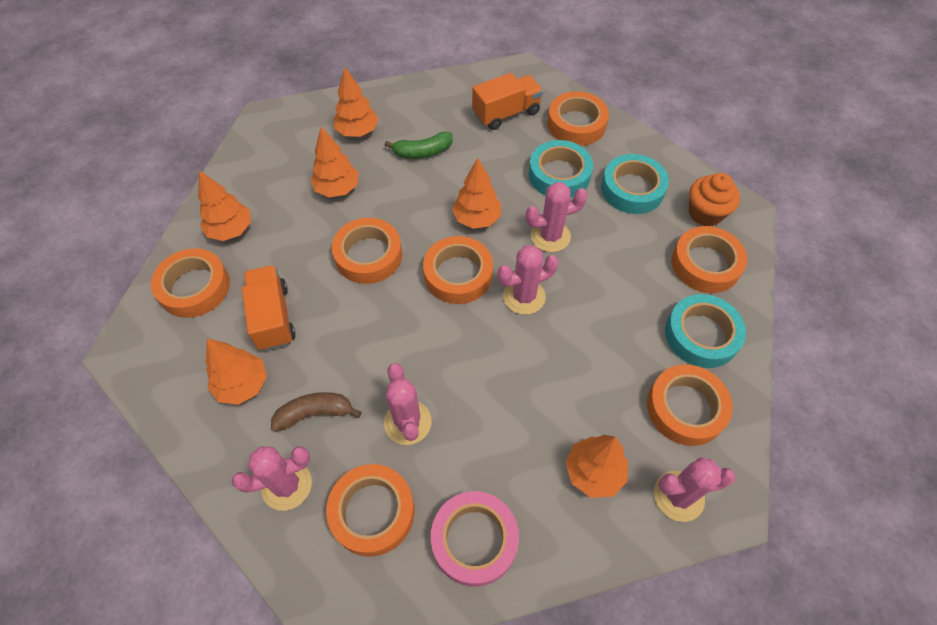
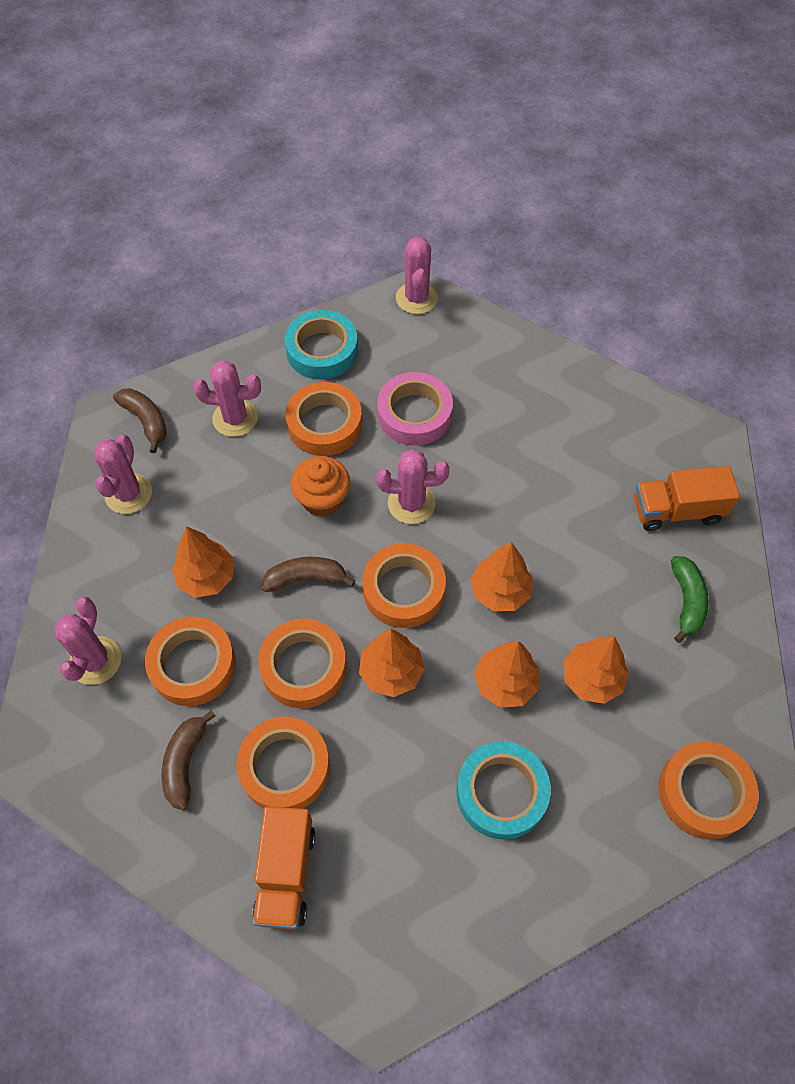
brown banana: [271,392,362,432] = 1 -> [113,388,167,453] [161,710,216,810] [262,557,356,592] = 3
orange tape: [151,248,230,318] [326,464,415,557] [332,218,402,284] [423,236,493,304] [547,91,609,146] [647,364,733,446] [672,226,747,293] = 7 -> [145,617,236,706] [237,717,330,809] [258,619,347,708] [285,382,362,456] [362,543,446,628] [658,741,759,840] = 6
orange tree: [198,170,251,241] [205,338,267,405] [311,127,359,197] [334,67,378,137] [452,159,501,229] [565,435,628,498] = 6 -> [172,526,234,598] [359,629,425,697] [470,542,533,611] [474,641,540,708] [563,636,629,704] = 5
turquoise tape: [529,140,593,198] [601,154,669,214] [665,294,746,368] = 3 -> [284,310,358,380] [456,741,551,840] = 2

